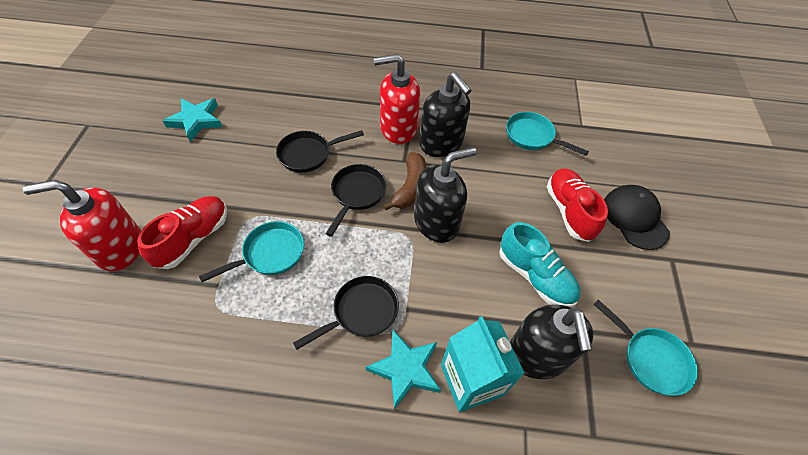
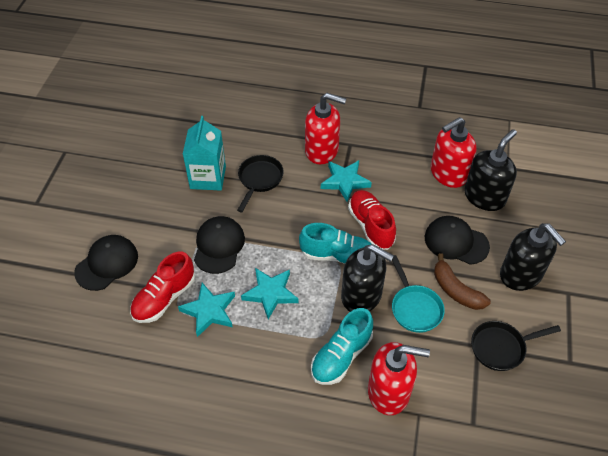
black cap: [604,185,670,250] = 1 -> [74,235,138,291] [194,216,245,274] [425,216,490,265] = 3
black pan: [276,130,364,173] [293,276,399,350] [326,164,386,237] = 3 -> [237,155,284,212] [471,321,561,371] = 2
red soap dispenser: [23,180,141,271] [374,54,420,144] = 2 -> [305,93,346,164] [368,342,430,415] [431,117,476,188] = 3
turquoise pan: [199,221,304,282] [506,112,589,156] [593,300,698,396] = 3 -> [392,255,445,333] = 1
turquoise shoe: [499,222,580,307] = 1 -> [299,223,371,264] [311,308,373,385] = 2
turquoise star: [163,98,222,142] [365,330,441,410] = 2 -> [178,283,235,337] [241,268,298,319] [321,160,372,202] = 3

